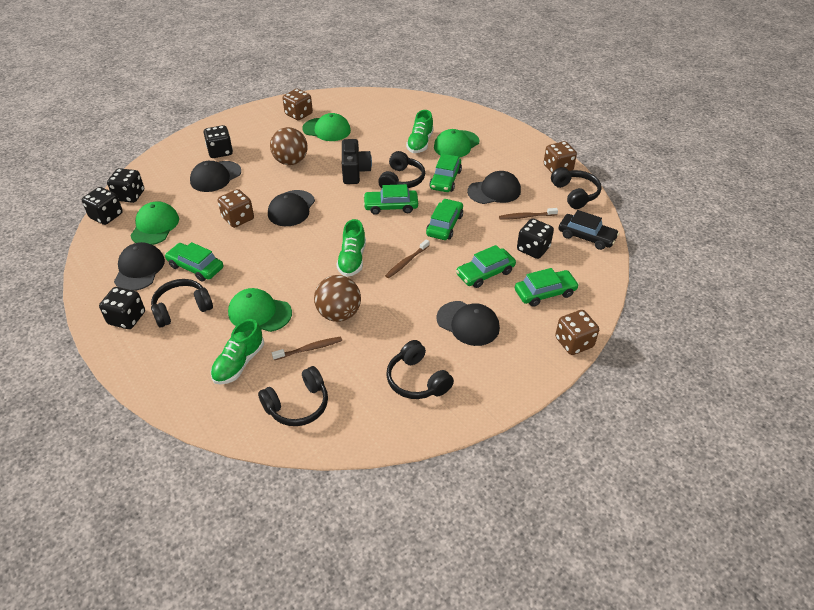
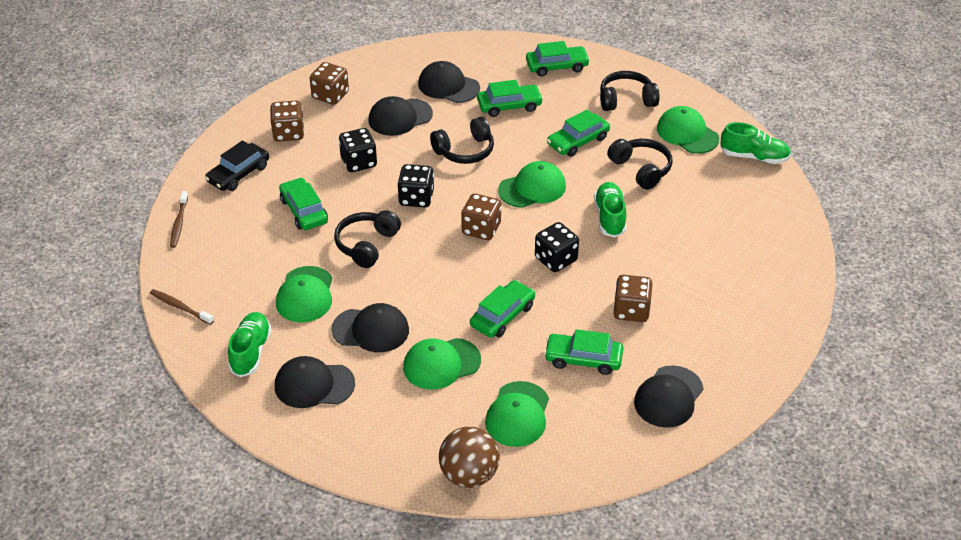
black camera: [342,139,372,184] = 1 -> none = 0
black dice: [82,187,123,225] [99,287,145,329] [107,168,144,203] [204,125,233,158] [517,218,554,259] = 5 -> [339,128,377,172] [397,164,434,207] [535,222,579,272] = 3
black headphones: [151,279,213,327] [258,366,328,426] [378,151,425,189] [386,340,454,399] [551,167,602,209] = 5 -> [334,210,401,268] [430,117,494,164] [600,71,659,111] [607,139,673,190] = 4
brown ball: [270,127,308,165] [314,275,361,322] = 2 -> [439,426,500,488] = 1
brown toothbrush: [272,337,342,360] [385,239,430,278] [499,208,558,220] = 3 -> [150,289,214,325] [170,191,188,248] = 2
green cap: [130,201,179,245] [228,288,292,332] [302,113,351,141] [434,129,480,158] = 4 -> [276,266,332,323] [403,338,481,390] [485,381,549,447] [498,161,566,208] [657,106,719,154] = 5

